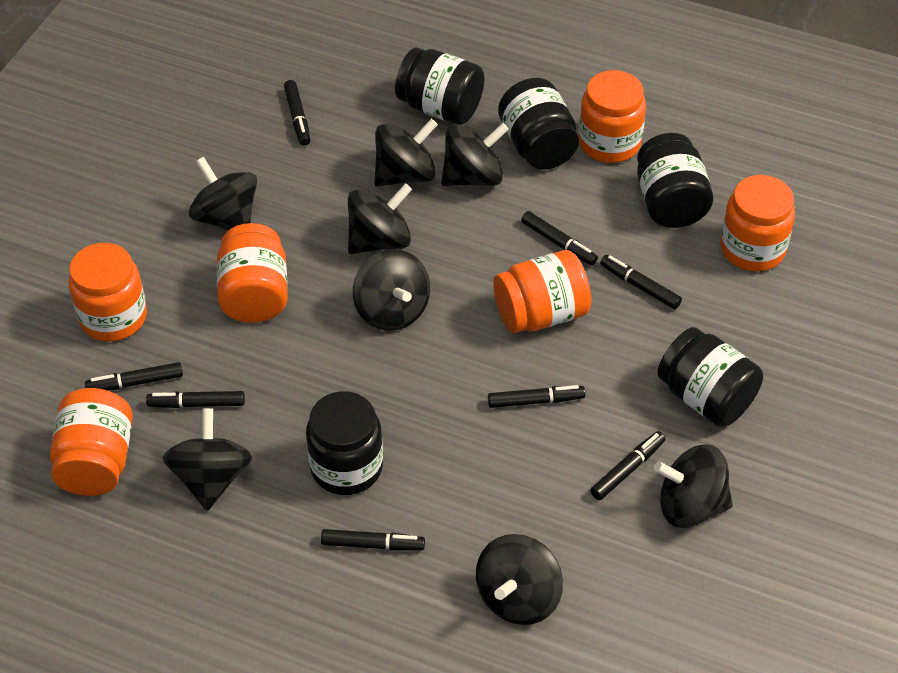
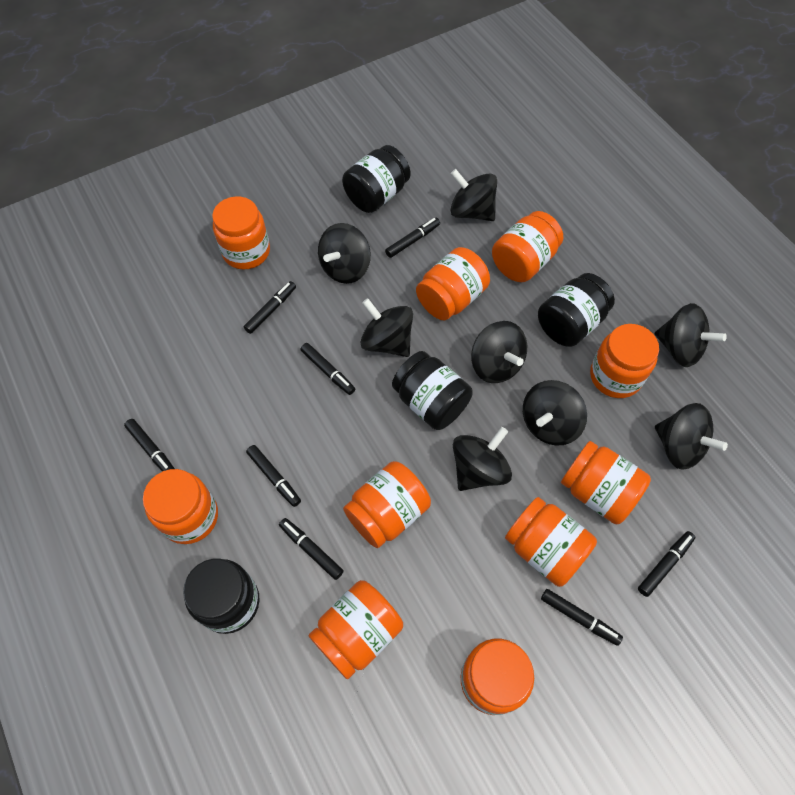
black jar: [306,391,383,495] [395,48,485,125] [498,78,579,170] [637,133,713,228] [658,327,763,427] = 5 -> [183,559,260,634] [342,145,411,213] [392,351,473,430] [538,273,615,347] = 4
orange jar: [50,388,133,496] [69,243,147,342] [217,223,288,323] [493,250,591,333] [579,70,646,163] [720,175,795,271] = 6 -> [143,469,218,544] [212,196,270,270] [309,580,403,679] [343,461,431,548] [416,247,490,320] [461,639,534,715] [492,211,563,282] [505,497,597,587] [561,441,651,525] [590,324,659,398] = 10

